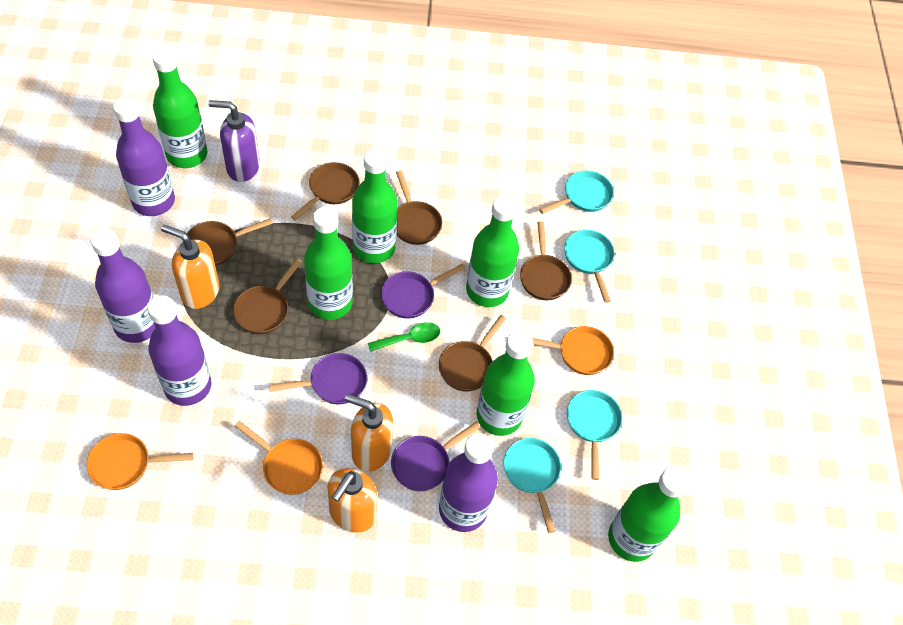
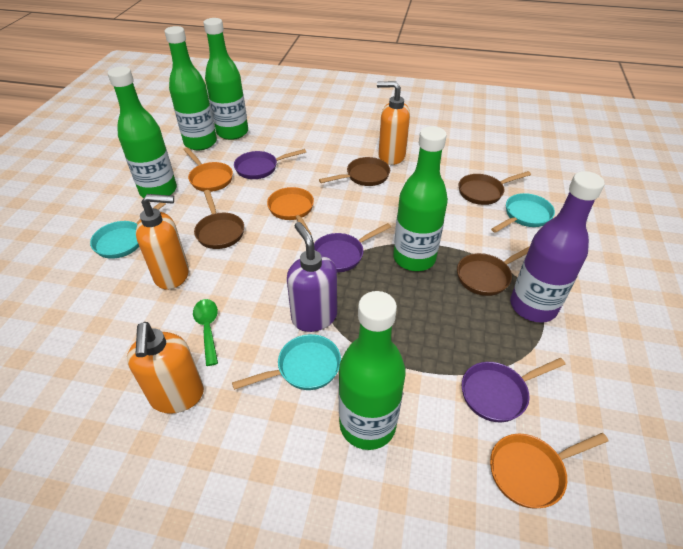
brown pan: [187,218,273,266] [233,258,302,334] [291,162,359,221] [396,171,442,245] [439,315,506,391] [520,221,572,300] = 6 -> [194,190,244,249] [319,157,390,186] [457,246,530,296] [459,171,531,205] = 4
green bottle: [152,48,207,168] [304,207,353,320] [352,148,398,263] [466,195,519,307] [477,331,535,436] [608,467,690,562] = 6 -> [108,67,177,198] [164,26,217,150] [203,18,248,140] [339,291,406,450] [393,126,448,271] = 5
purple bottle: [91,229,155,343] [113,97,175,216] [147,295,212,406] [439,433,498,532] = 4 -> [510,171,605,322] = 1
turquoise pan: [503,438,561,533] [539,170,614,214] [564,230,615,303] [567,390,622,480] = 4 -> [90,203,166,259] [232,334,341,390] [491,193,555,233] = 3

